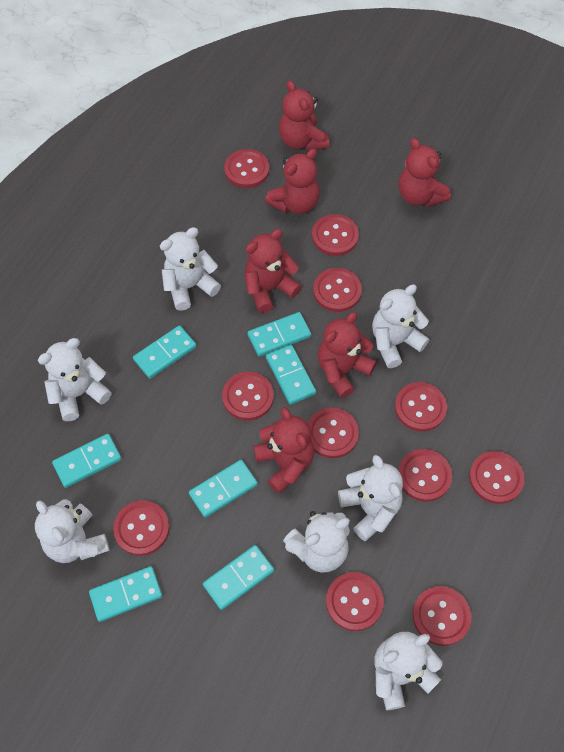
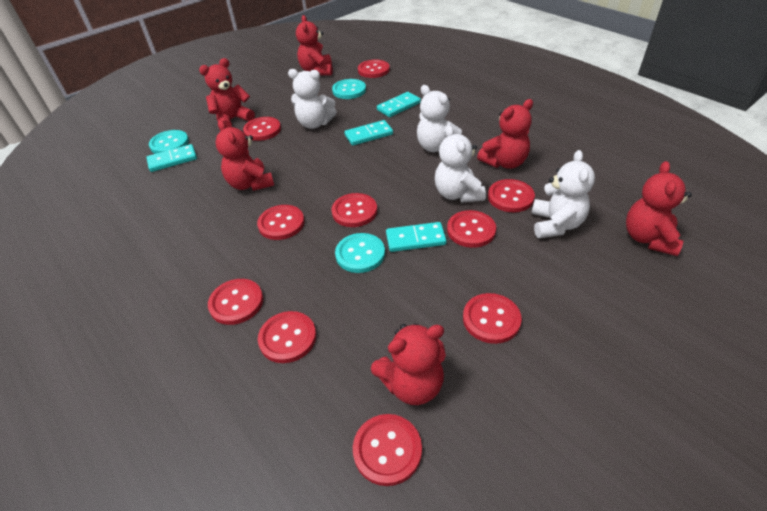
red button: [113,500,170,556] [222,372,274,421] [224,149,269,188] [308,408,359,458] [312,214,359,256] [313,268,362,312] [326,572,384,631] [395,382,447,432] [398,449,452,502] [412,586,472,646] [469,451,525,504] = 11 -> [208,279,263,325] [243,117,281,141] [257,205,305,240] [258,311,316,363] [331,193,377,227] [353,414,422,486] [358,59,390,78] [447,210,496,248] [463,293,522,344] [488,179,535,212] = 10
turquoise button: none = 0 -> [149,130,189,154] [332,79,366,99] [335,233,385,273] = 3
turquoise domino: [52,434,122,488] [89,566,162,622] [133,325,197,379] [189,460,258,518] [203,545,274,610] [248,312,311,357] [266,345,316,405] = 7 -> [146,144,197,172] [344,120,393,146] [377,92,421,117] [386,222,447,252] = 4
white teddy bear: [35,499,110,563] [38,338,112,421] [160,227,221,311] [283,511,350,573] [338,455,403,541] [372,284,429,368] [374,632,442,710] = 7 -> [288,69,337,129] [417,85,462,152] [435,125,486,203] [531,150,595,238] = 4

